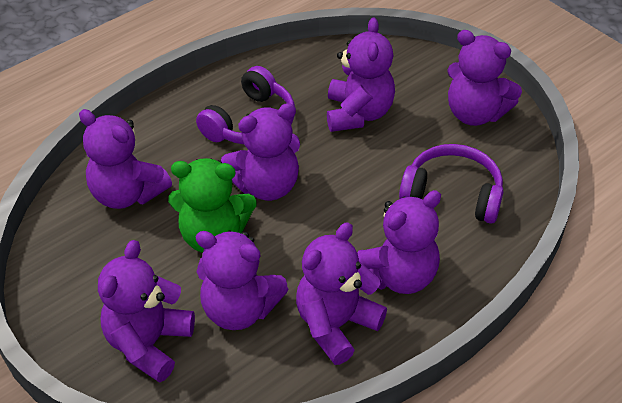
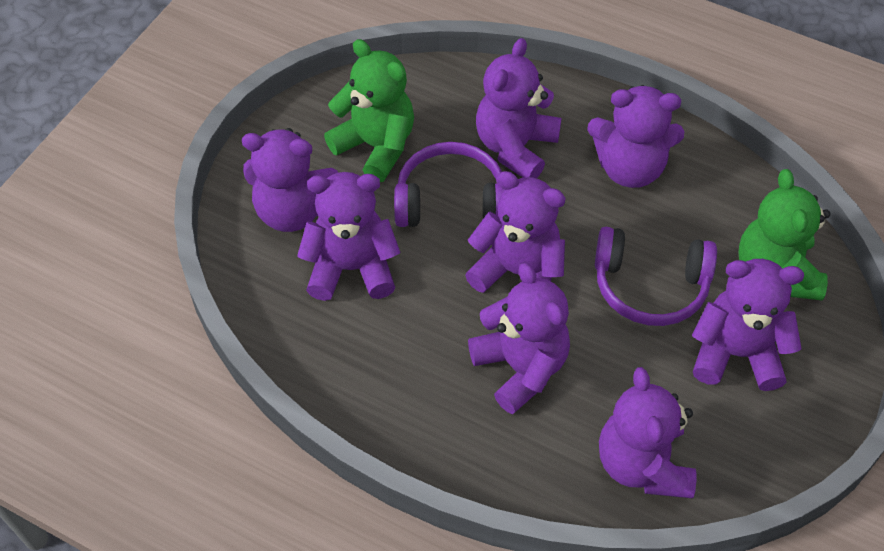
green teddy bear: [168,158,256,253] = 1 -> [324,39,414,182] [738,169,830,300] = 2

